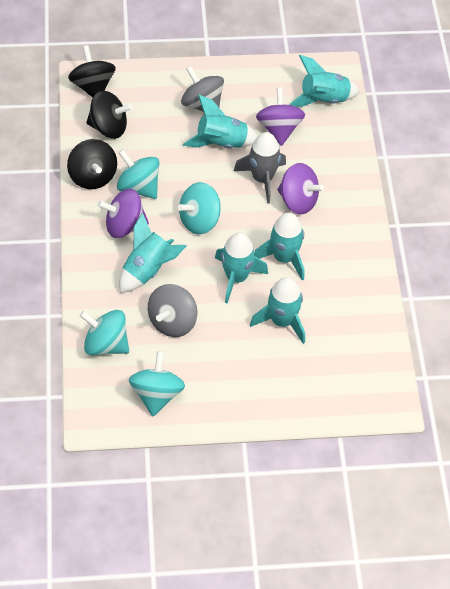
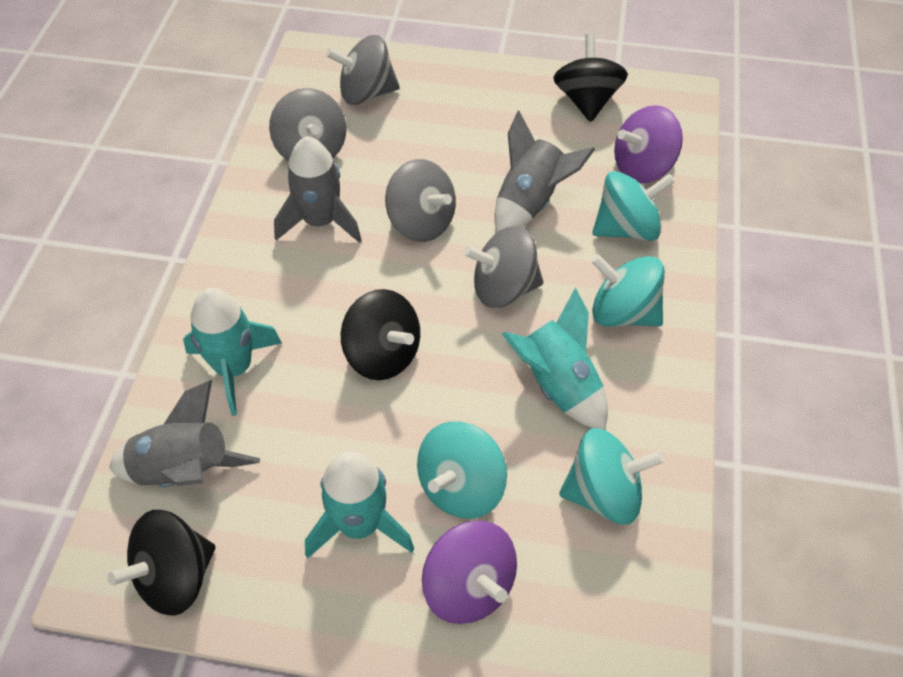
grey rocket: [234,132,286,204] = 1 -> [109,380,260,487] [274,136,361,243] [494,110,595,232] = 3
grey spinning top: [148,284,198,337] [181,66,224,111] = 2 -> [269,88,346,161] [326,35,400,105] [385,159,456,242] [463,226,543,308] = 4
purple spinning top: [97,189,149,238] [256,87,305,146] [277,163,324,214] = 3 -> [422,521,517,624] [614,105,683,183] = 2
turquoise rocket: [119,213,187,293] [183,95,258,148] [215,233,268,304] [250,277,305,344] [254,213,304,281] [289,55,359,107] = 6 -> [183,288,282,416] [305,451,414,559] [502,287,608,430] = 3

